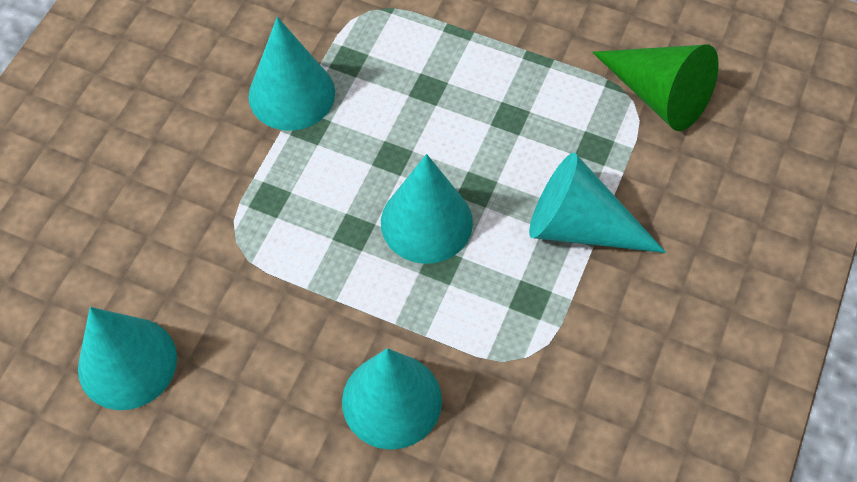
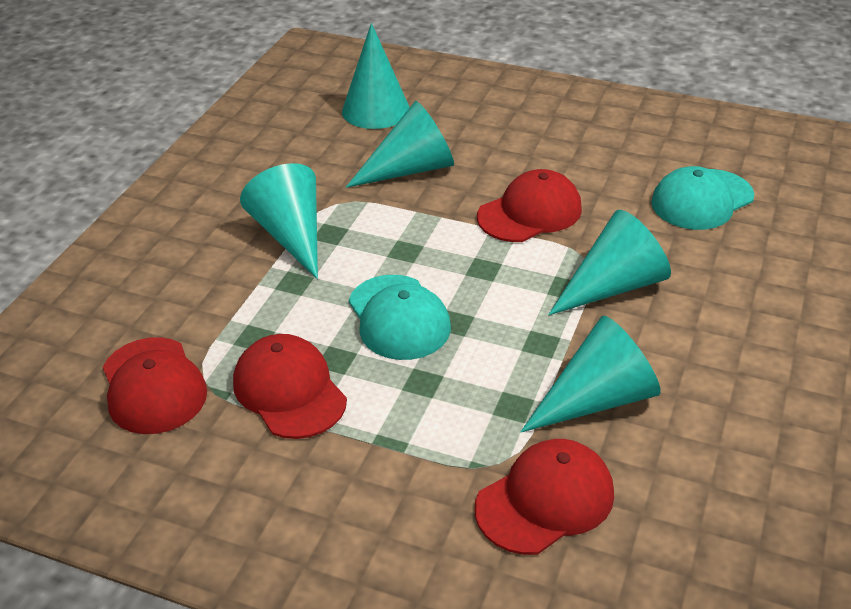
green cone: [592,45,719,131] = 1 -> none = 0
red cap: none = 0 -> [103,337,207,434] [233,334,347,439] [475,439,614,555] [477,169,582,242] = 4
turquoise cap: none = 0 -> [349,275,451,360] [651,166,754,230] = 2

